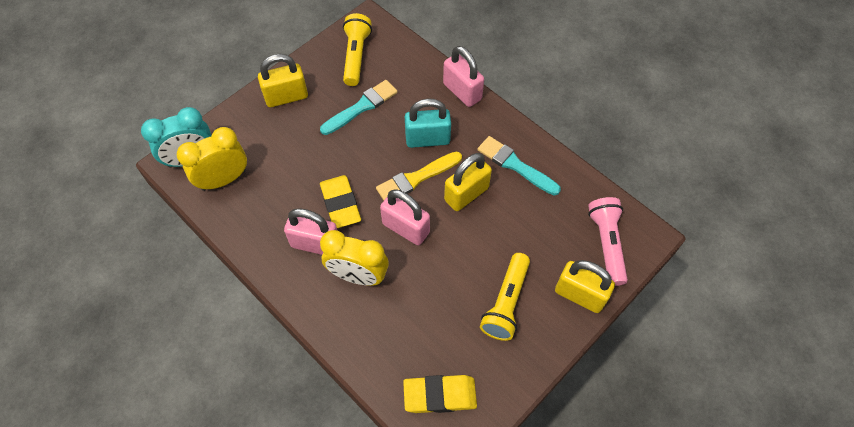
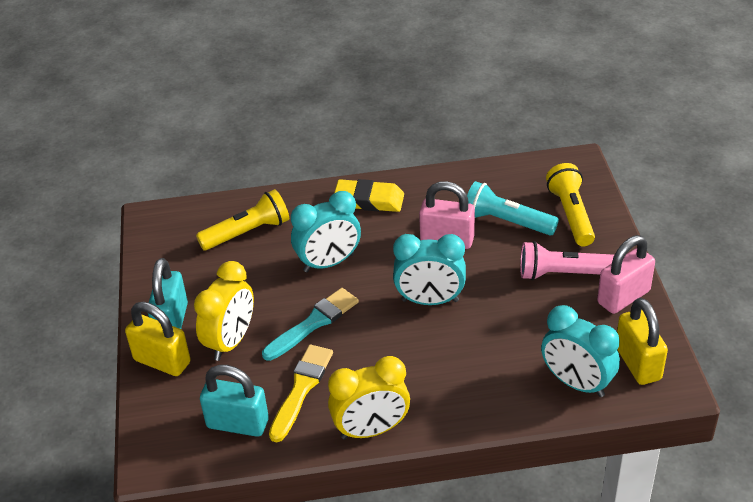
pink padlock: [284,208,337,255] [380,189,430,245] [443,46,484,107] = 3 -> [419,181,475,249] [597,235,655,314] = 2
turquoise brush: [320,80,398,135] [478,136,561,195] = 2 -> [262,288,359,361] = 1
turquoise clock: [141,107,212,168] = 1 -> [291,191,361,272] [393,234,466,305] [541,305,620,397] = 3
turquoise flashlight: none = 0 -> [467,181,559,236] = 1
turquoise padlock: [405,99,451,148] = 1 -> [148,258,188,329] [200,365,269,437] = 2
yellow eraser: [320,175,361,228] [403,375,477,413] = 2 -> [334,179,404,212] = 1
yellow padlock: [258,54,308,107] [444,153,492,211] [555,260,615,313] = 3 -> [125,302,191,376] [617,298,668,385] = 2

